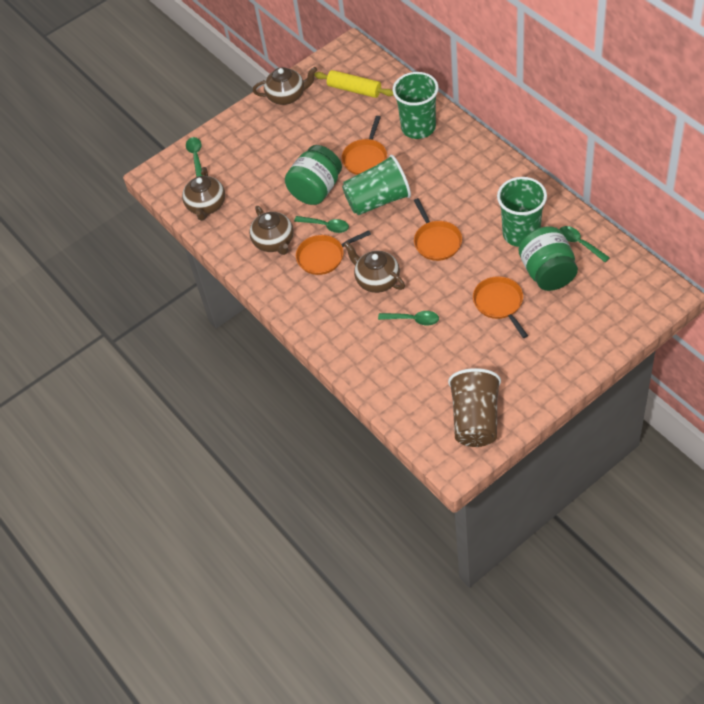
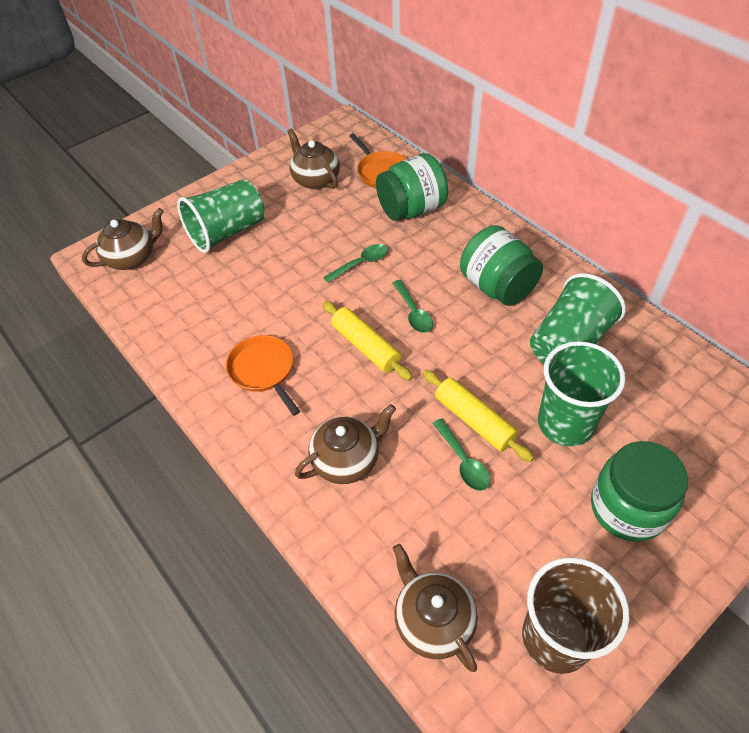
green jar: [285,145,342,205] [519,227,578,291] = 2 -> [376,153,448,221] [460,225,543,306] [591,441,688,542] = 3
green spoon: [186,137,203,177] [294,216,349,233] [378,311,439,325] [559,226,610,262] = 4 -> [323,244,388,283] [393,280,433,333] [433,418,490,491] = 3
orange pan: [296,230,371,275] [341,116,387,175] [414,198,462,261] [473,276,528,338] = 4 -> [226,335,300,416] [349,133,407,188] = 2
yellow rolling pin: [314,70,393,98] = 1 -> [323,301,412,381] [423,370,534,462] = 2

